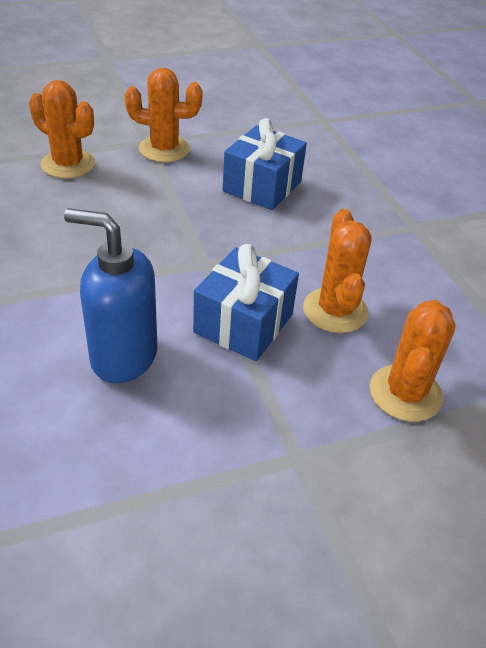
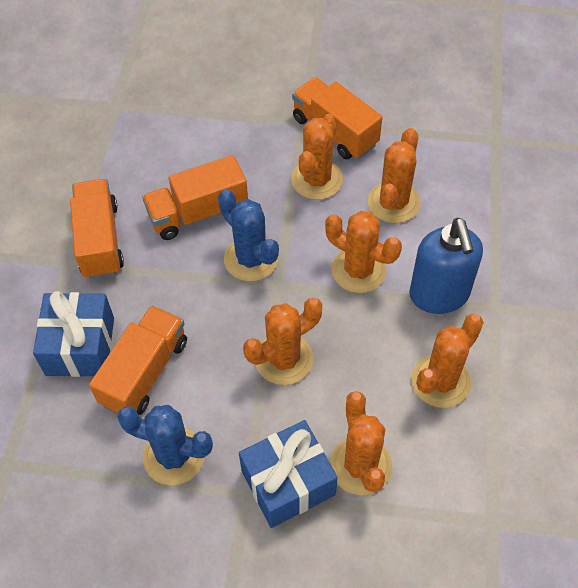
blue cactus: none = 0 -> [117,405,213,485] [218,189,279,282] = 2
orange cactus: [29,80,95,178] [125,68,203,162] [303,209,372,333] [370,300,455,422] = 4 -> [243,298,322,385] [291,114,343,200] [325,211,402,293] [330,391,392,495] [368,128,420,223] [412,314,484,408] = 6
orange truck: none = 0 -> [70,179,124,279] [89,305,187,415] [142,155,248,240] [292,77,382,159] = 4

